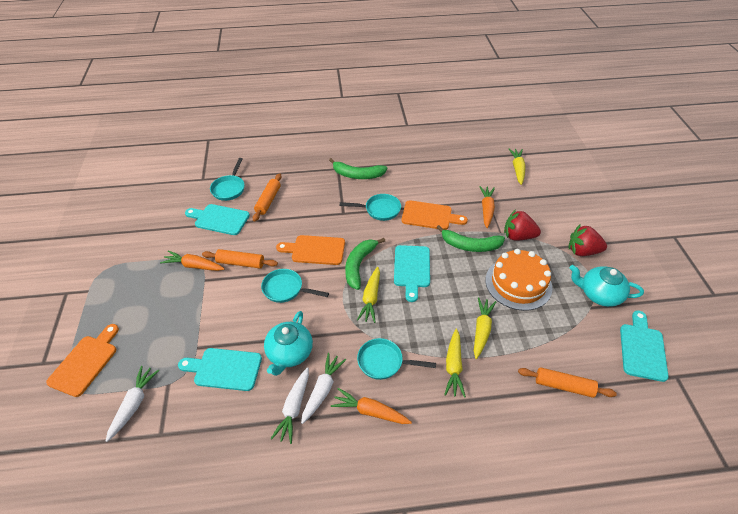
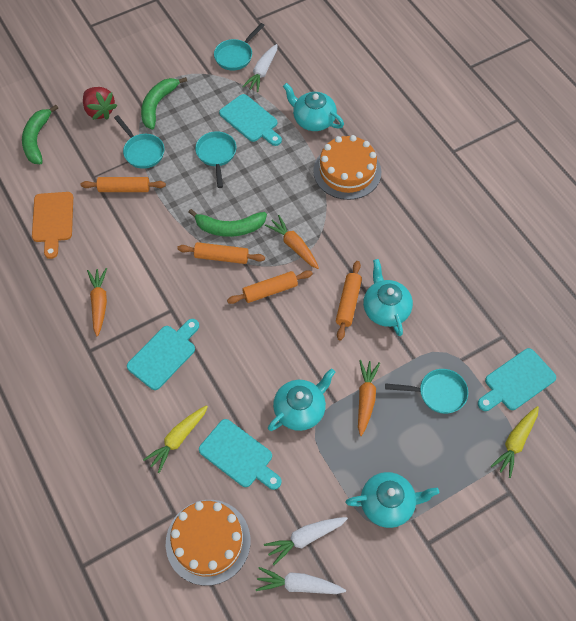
orange cake: [485,249,552,311] = 1 -> [166,500,250,586] [313,135,381,200] = 2
orange cutting board: [46,324,119,397] [276,235,345,265] [402,200,468,230] = 3 -> [32,192,73,259] = 1
orange rolling pin: [202,249,278,268] [253,173,282,222] [518,367,617,398] = 3 -> [80,177,166,192] [177,242,265,264] [227,270,313,304] [336,261,362,341] = 4
red strawberry: [504,209,541,241] [568,225,607,256] = 2 -> [83,87,117,120] = 1
turquoise teapot: [264,311,313,376] [570,265,644,307] = 2 -> [268,369,335,431] [283,83,344,131] [345,472,439,528] [363,259,413,336] = 4
yellow carrot: [357,267,380,323] [444,329,466,398] [474,297,496,359] [509,149,526,185] = 4 -> [143,405,208,473] [491,406,539,478] = 2

